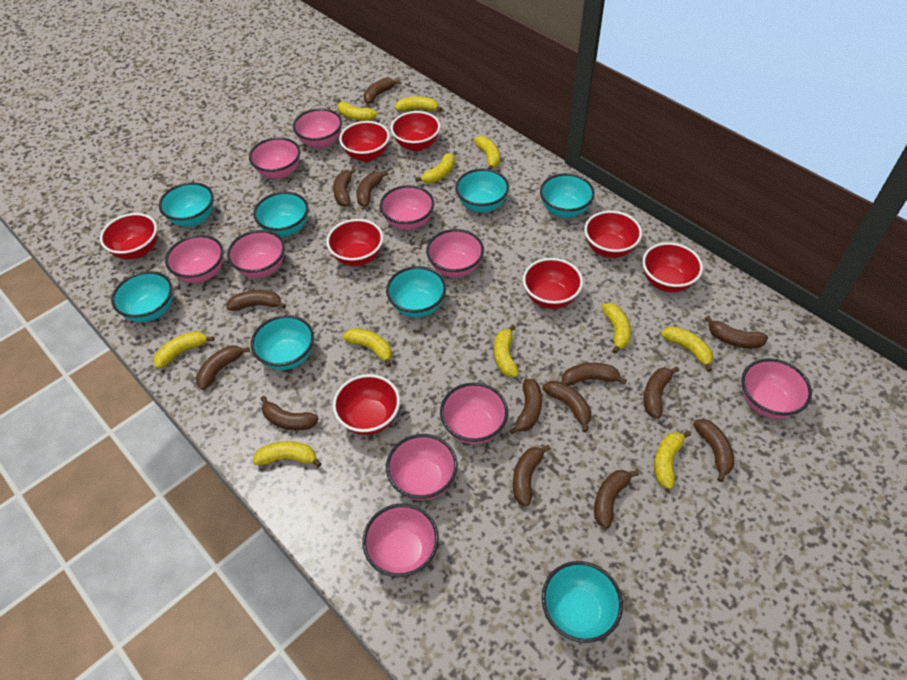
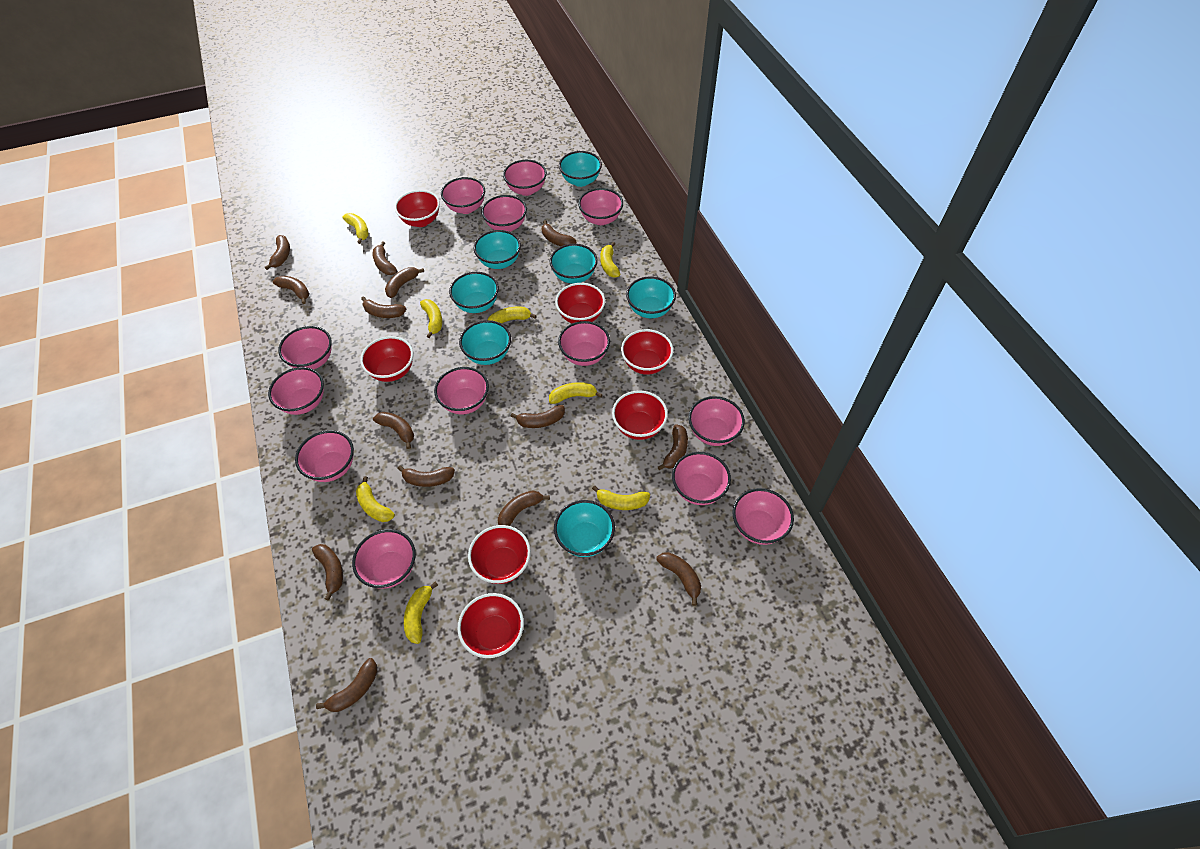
pink bowl: [165,235,224,283] [227,230,285,278] [249,137,300,179] [293,108,342,149] [363,503,439,577] [380,185,435,230] [386,434,457,500] [426,229,484,277] [440,383,508,444] [742,358,812,419] = 10 -> [268,367,324,415] [278,326,332,369] [295,430,354,482] [352,529,416,589] [434,367,489,414] [441,177,485,214] [481,195,527,232] [503,160,547,196] [558,321,610,366] [578,188,623,225] [672,452,731,505] [688,396,745,446] [733,488,794,545] = 13
red bowl: [100,213,157,259] [326,219,383,266] [333,374,400,435] [339,121,390,162] [391,111,440,152] [523,258,583,309] [584,211,642,258] [642,242,703,292] = 8 -> [360,336,413,382] [394,190,440,227] [457,593,524,658] [468,525,531,584] [555,283,605,323] [612,390,668,440] [621,329,673,375] = 7
turquoise bowl: [111,271,173,322] [159,182,214,227] [251,315,314,370] [253,192,309,237] [386,266,446,317] [455,169,509,213] [540,173,595,218] [541,561,623,643] = 8 -> [449,272,499,313] [459,320,511,365] [474,230,521,269] [550,244,598,284] [554,500,615,557] [559,151,602,187] [626,276,676,318] = 7
yellow banana: [153,331,214,369] [253,441,322,467] [337,99,378,121] [343,328,392,367] [395,96,442,112] [415,153,455,184] [474,136,500,169] [494,325,519,377] [602,303,631,354] [654,431,691,489] [661,326,713,372] = 11 -> [343,213,369,244] [356,476,395,522] [404,582,438,644] [420,299,442,338] [487,307,537,324] [549,382,603,404] [592,485,650,510] [600,242,621,278] = 8

